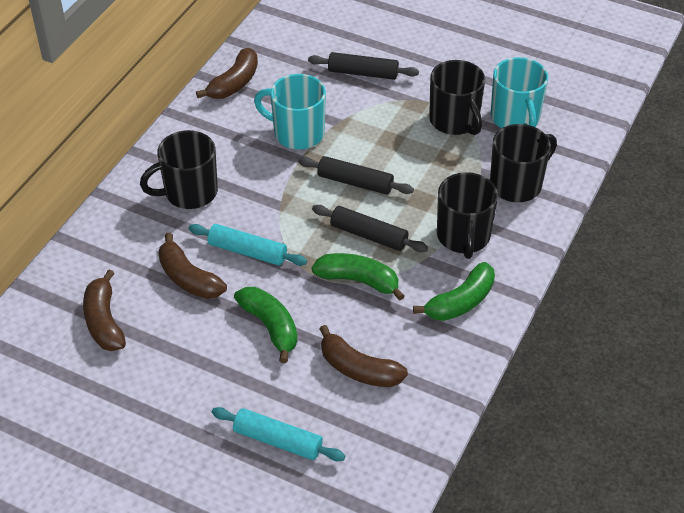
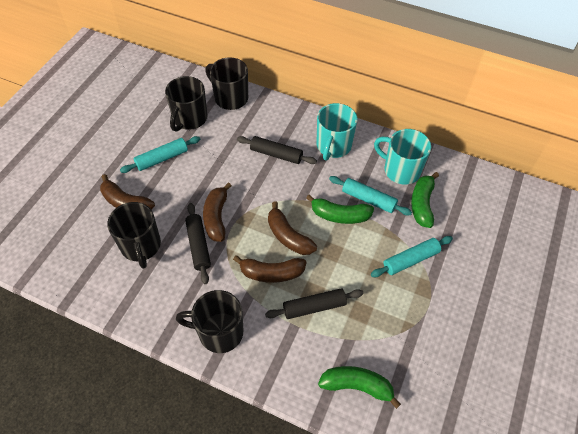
turquoise rolling pin: [188,224,307,266] [212,407,345,461] = 2 -> [120,136,200,173] [329,176,412,215] [371,236,453,277] = 3

